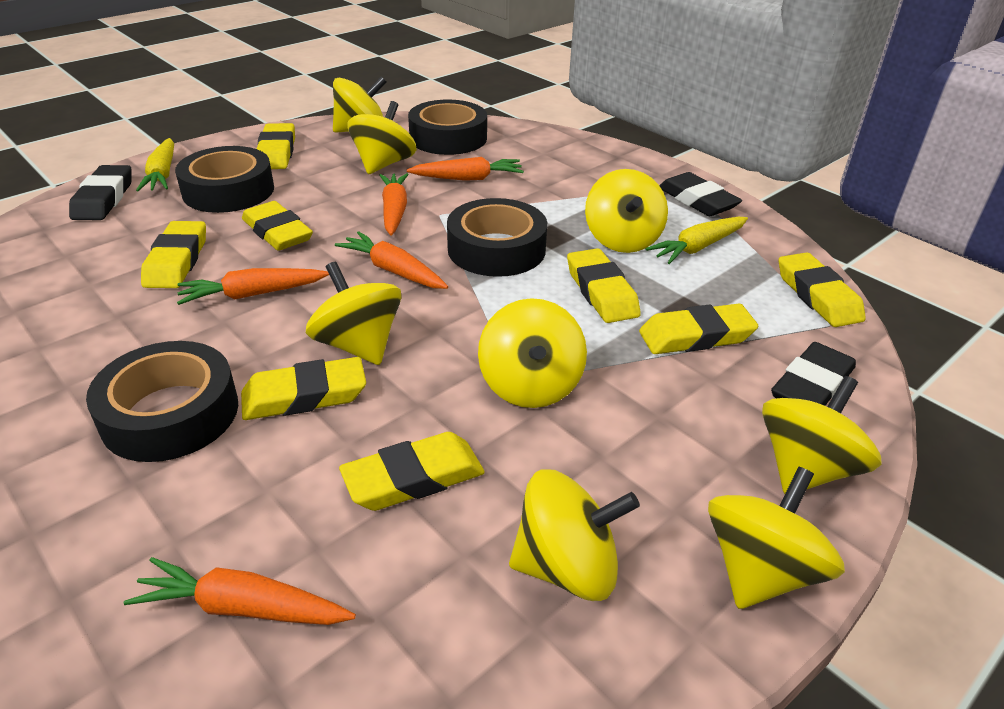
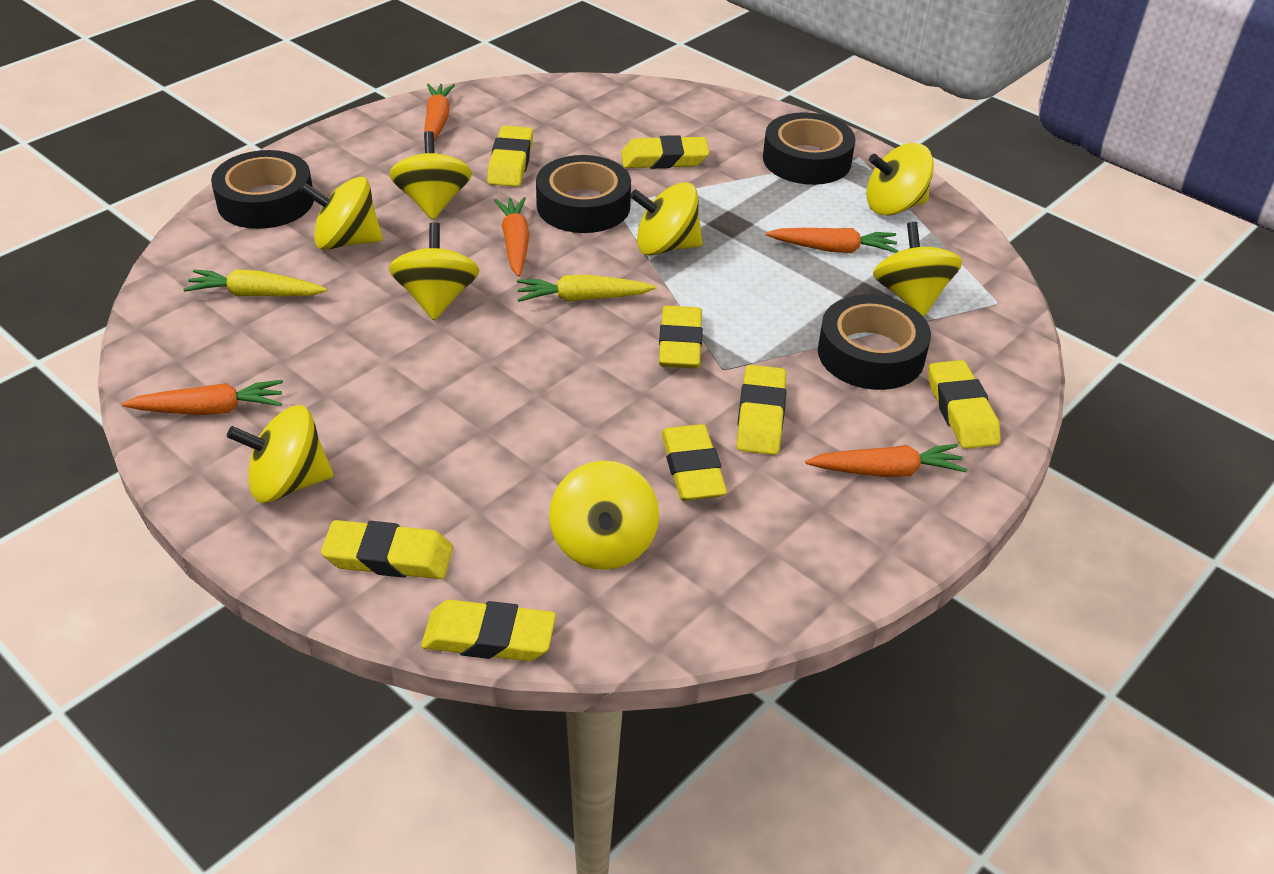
black eraser: [69,165,132,220] [659,172,742,216] [771,342,856,406] = 3 -> none = 0

